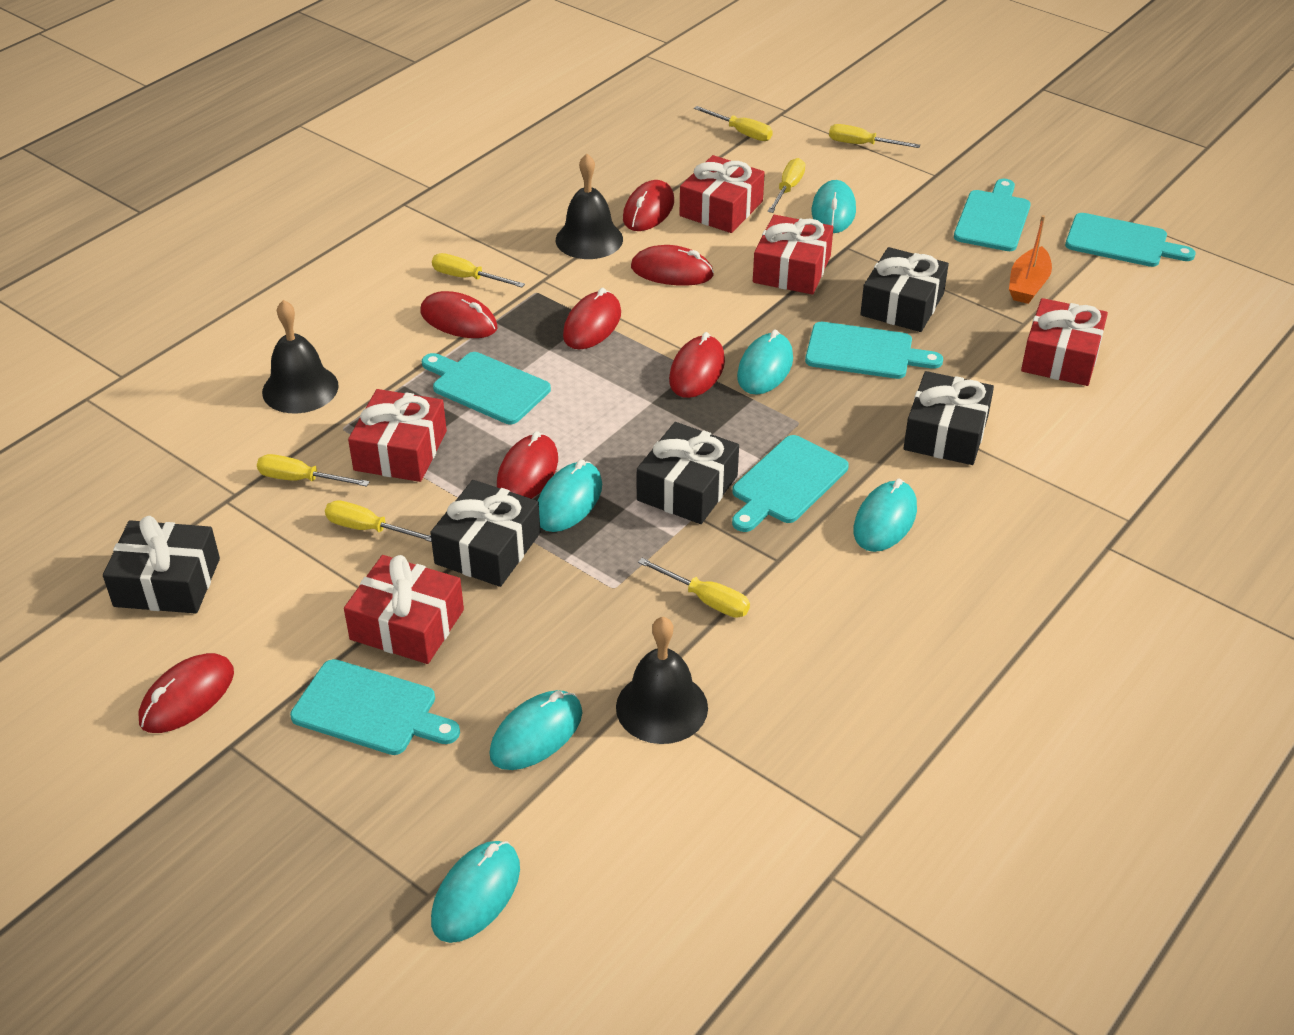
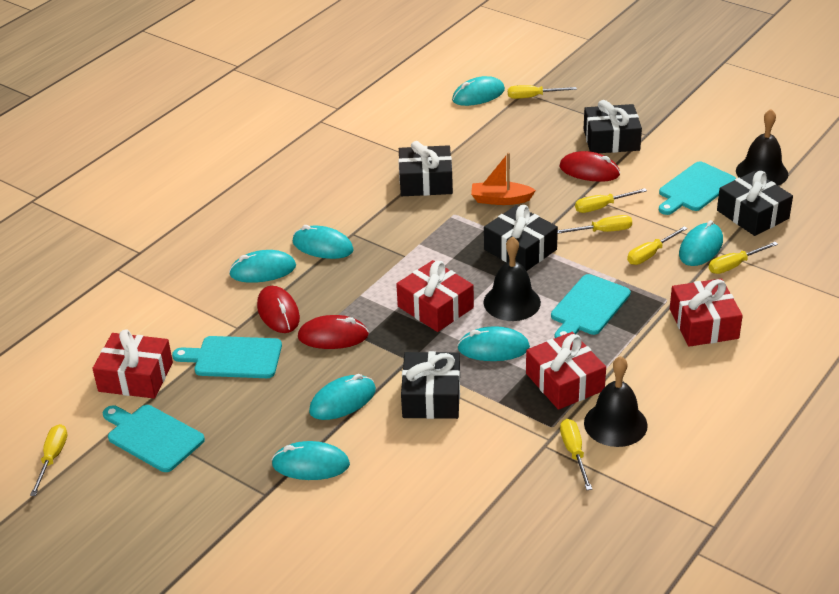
red gift: [344,555,464,664] [348,389,447,482] [680,155,765,233] [753,215,833,295] [1021,298,1108,386] = 5 -> [92,329,173,399] [396,260,474,332] [526,332,606,410] [670,278,743,347] = 4
red mouse: [138,653,234,733] [420,291,497,338] [497,431,558,499] [563,288,621,350] [623,180,674,231] [631,245,714,286] [669,332,725,398] = 7 -> [257,286,300,333] [298,315,369,349] [559,151,620,182] = 3
turquoise cutting board: [290,659,460,755] [422,352,551,424] [732,435,849,532] [805,322,943,379] [954,179,1031,251] [1065,213,1196,267] = 6 -> [103,405,205,472] [172,336,282,378] [551,274,631,338] [659,161,736,215] = 4
turquoise mouse: [431,841,520,943] [489,690,582,770] [538,459,602,532] [737,329,793,395] [812,180,856,233] [853,479,917,552] = 6 -> [229,250,296,283] [272,441,350,480] [293,225,354,259] [309,374,376,420] [452,76,505,106] [457,326,530,361] [679,220,723,266] = 7

